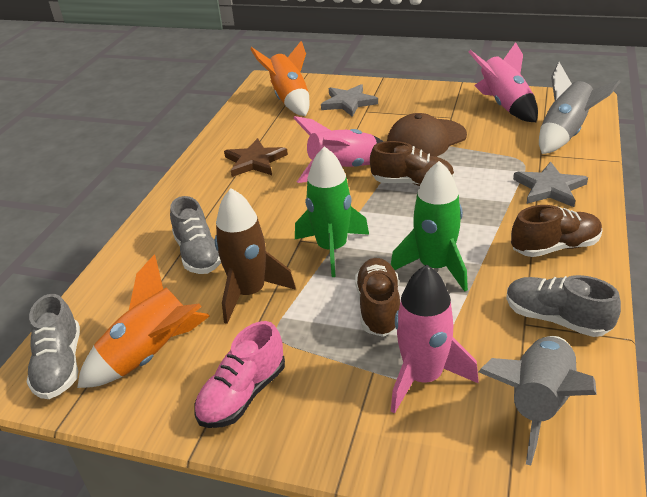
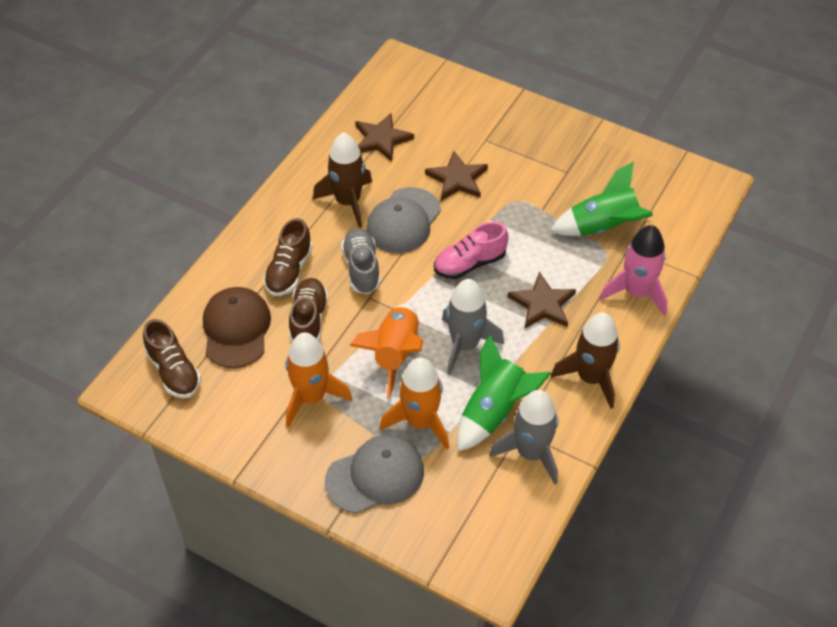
brown rocket: [215,188,296,324] = 1 -> [313,132,372,228] [551,312,620,409] = 2
brown star: [224,138,288,177] = 1 -> [355,113,414,162] [425,151,488,201] [508,271,576,329] = 3
grey cap: none = 0 -> [325,435,424,514] [366,187,441,253] = 2
grey shoe: [26,294,80,399] [170,196,221,274] [506,275,621,337] = 3 -> [341,228,380,294] = 1
grey star: [321,84,378,117] [513,162,588,207] = 2 -> none = 0
orange rocket: [77,254,210,388] [250,41,310,116] = 2 -> [285,332,352,427] [350,304,423,398] [380,358,449,450] = 3
pink rocket: [293,116,384,183] [391,265,479,414] [468,42,538,122] = 3 -> [600,225,668,316] = 1

